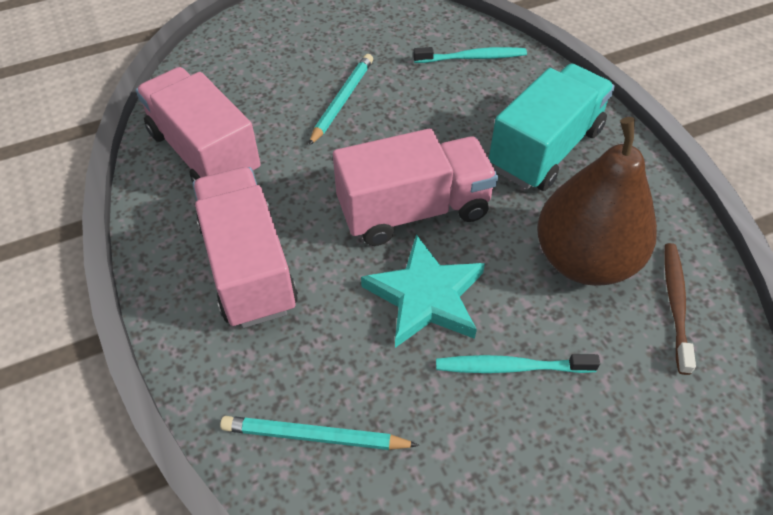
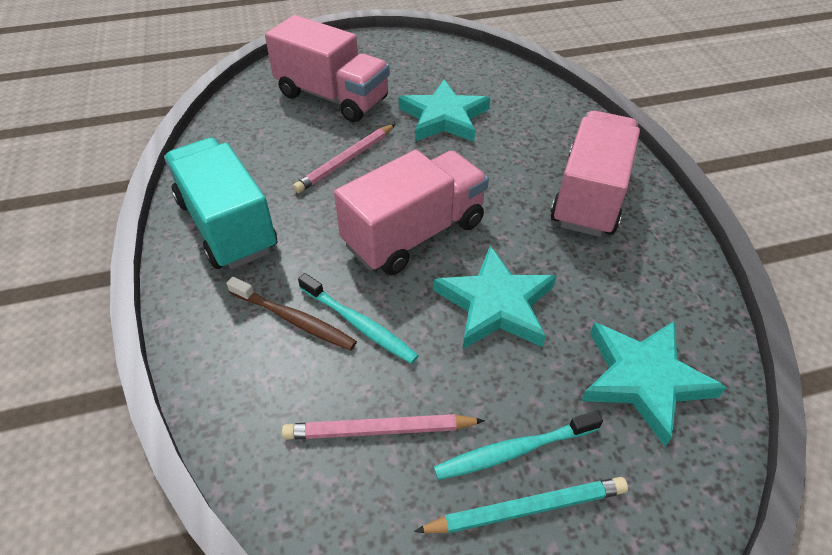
brown pear: [537,117,657,286] = 1 -> none = 0
pink pencil: none = 0 -> [282,414,485,440] [293,124,395,193] = 2
turquoise pencil: [220,416,419,450] [309,54,373,146] = 2 -> [414,477,628,533] = 1
turquoise star: [361,234,485,348] = 1 -> [399,79,490,142] [434,245,557,349] [581,321,727,446] = 3

